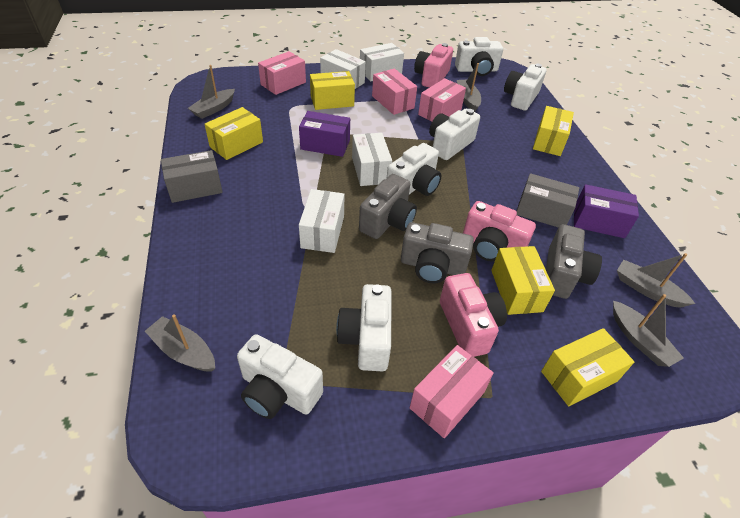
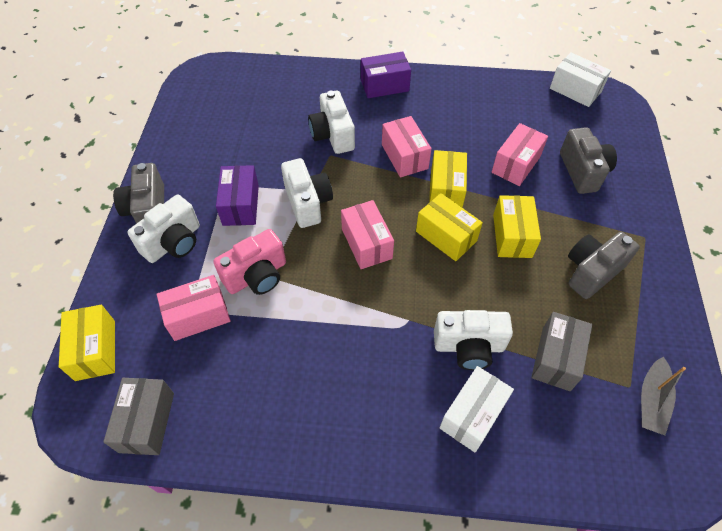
grey boat: [145,314,215,372] [188,65,235,119] [457,63,481,112] [613,294,684,367] [617,253,695,308] = 5 -> [641,357,686,435] = 1
pink camera: [414,43,453,88] [440,273,507,357] [463,201,536,262] = 3 -> [213,229,286,295] = 1
white box: [299,189,344,253] [320,49,366,89] [352,133,392,186] [360,43,404,82] = 4 -> [440,366,514,452] [550,52,611,107] = 2
white camera: [237,334,323,419] [336,284,392,371] [387,143,441,196] [429,109,480,160] [455,37,503,76] [504,63,547,111] = 6 -> [127,195,200,263] [281,158,333,228] [308,91,355,154] [434,310,513,370] = 4
yellow box: [205,107,263,160] [310,71,355,110] [491,246,555,315] [533,106,574,156] [541,328,634,406] = 5 -> [59,305,115,381] [416,193,483,261] [429,150,467,208] [493,195,541,258] = 4

